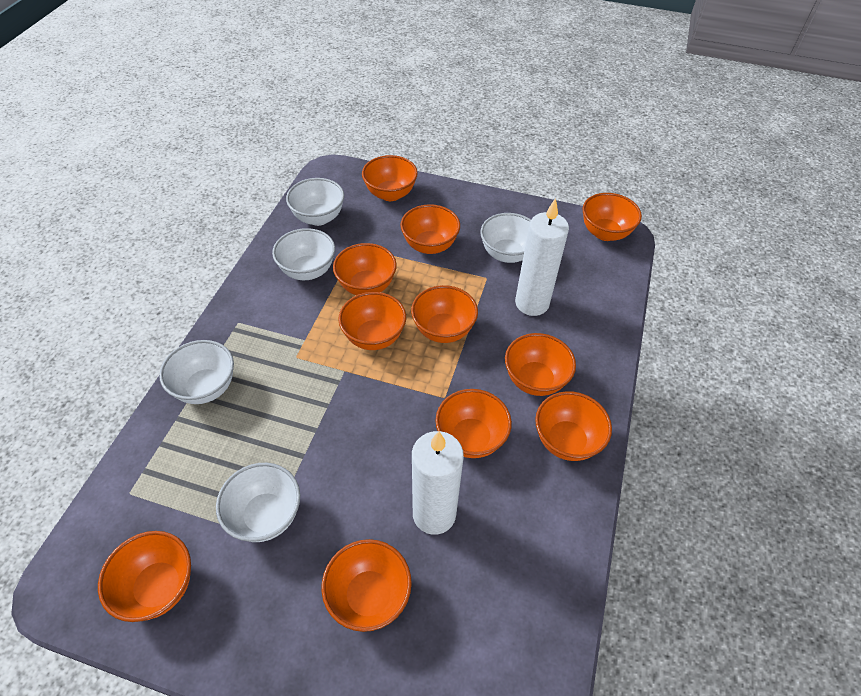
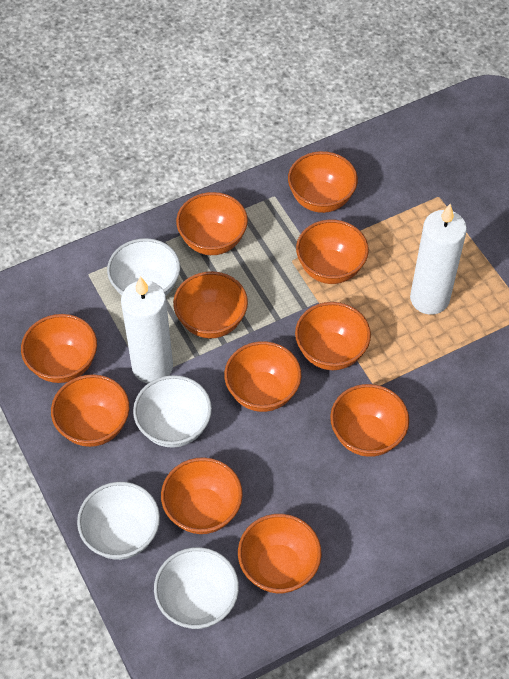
white bowl: [159,340,234,404] [216,463,300,542] [272,228,335,280] [286,178,344,226] [480,213,531,263] = 5 -> [77,482,160,560] [107,238,180,295] [133,375,212,448] [154,547,239,629] = 4

